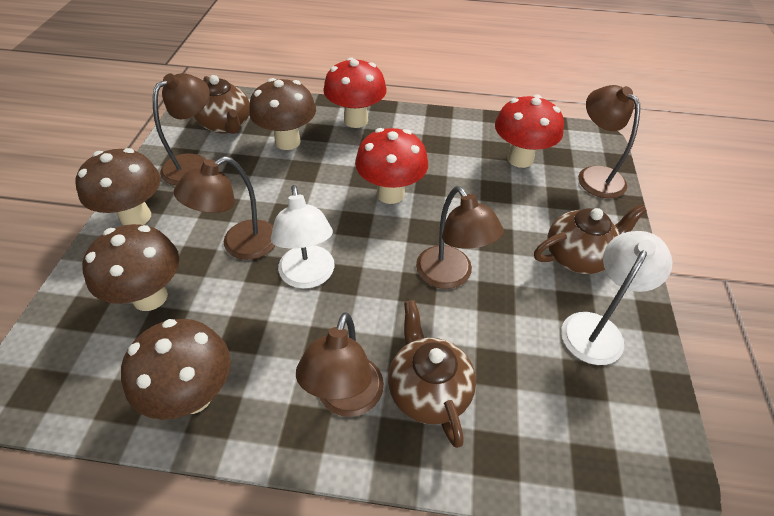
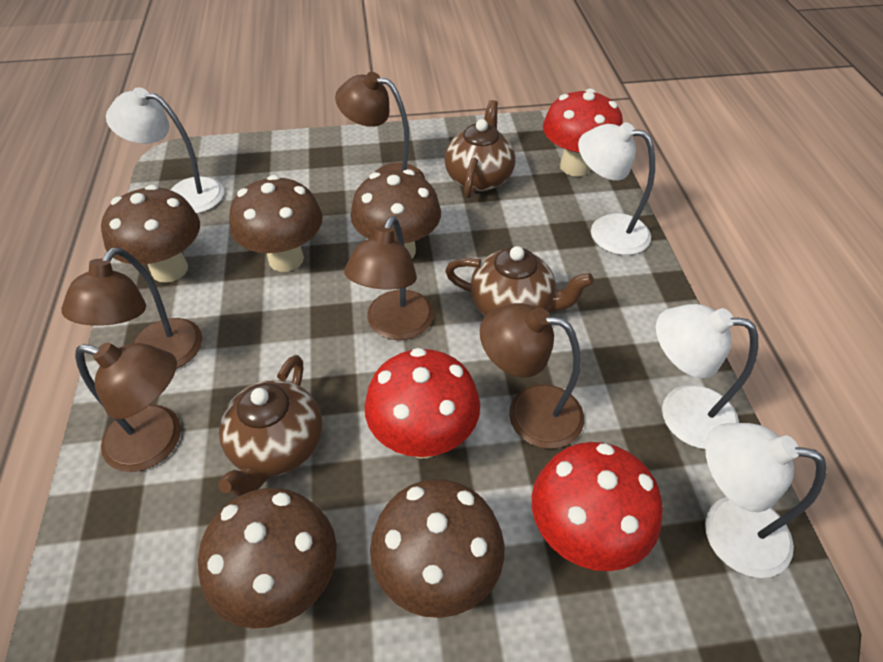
brown mushroom: [75,148,161,226] [82,224,179,311] [121,319,231,420] [249,78,316,150] = 4 -> [101,185,200,283] [198,488,337,629] [229,175,322,272] [351,169,441,258] [370,479,504,618] = 5
white lamp: [271,185,334,289] [561,231,672,365] = 2 -> [106,87,224,214] [578,122,655,255] [656,304,758,449] [705,423,827,578] = 4

